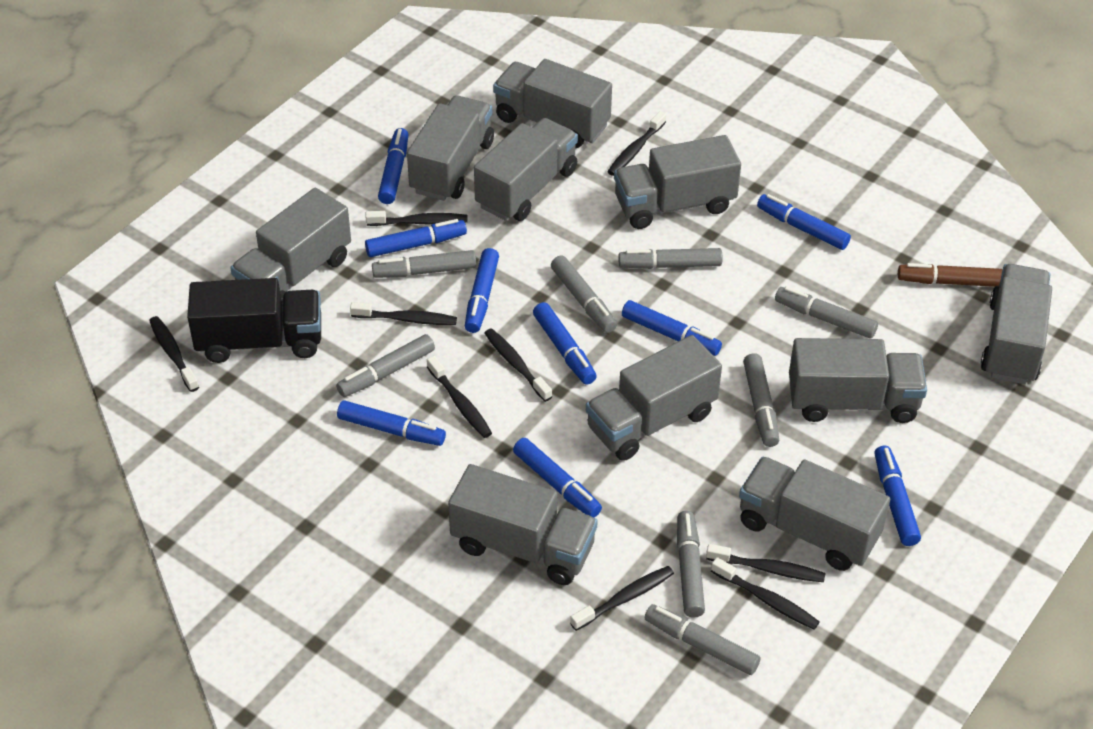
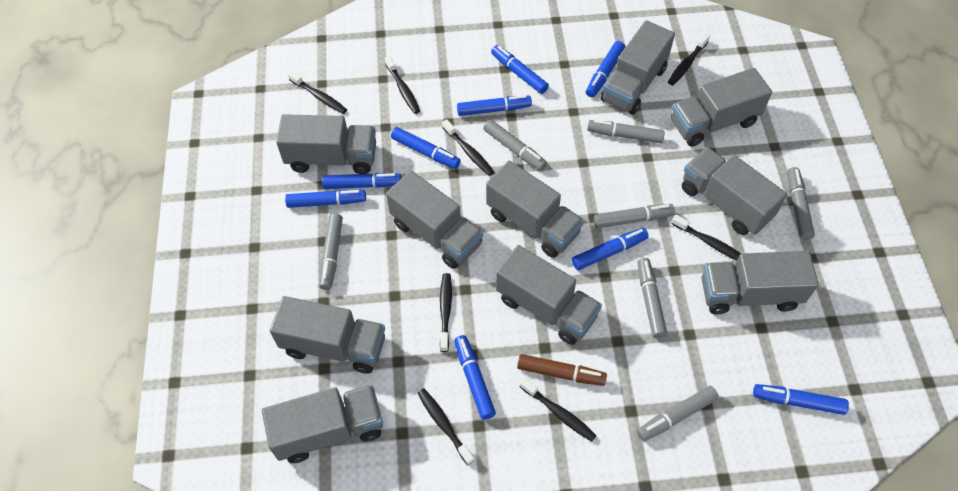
black toothbrush: [149,316,199,392] [350,302,457,325] [365,211,468,226] [427,356,492,438] [484,328,552,402] [570,566,674,631] [607,111,666,176] [706,544,825,582] [711,557,820,630] = 9 -> [288,71,347,114] [385,56,420,114] [417,388,475,465] [440,273,452,352] [442,119,494,176] [520,378,597,442] [668,33,710,85] [671,214,741,261] = 8
black truck: [187,278,321,363] = 1 -> none = 0
grey marker: [336,334,435,397] [372,250,476,278] [551,255,617,333] [618,248,723,269] [645,604,760,675] [677,511,705,618] [743,353,779,447] [775,287,878,339] = 8 -> [319,213,343,290] [483,119,547,171] [587,120,665,143] [594,204,675,228] [637,386,719,441] [638,258,667,338] [787,167,815,240] = 7

